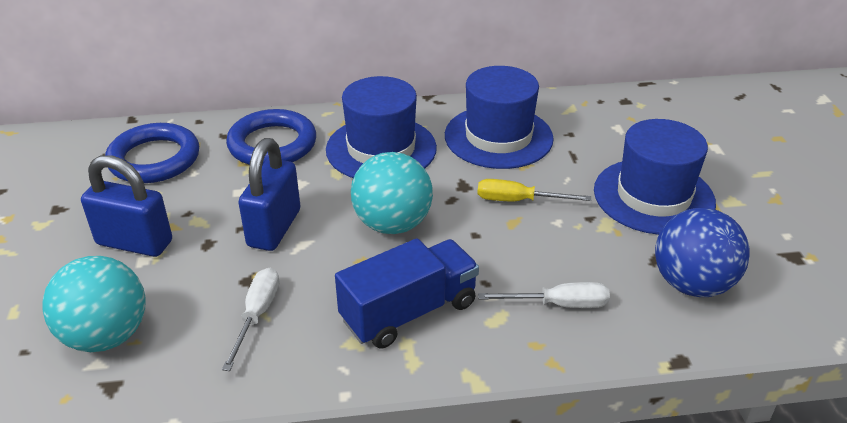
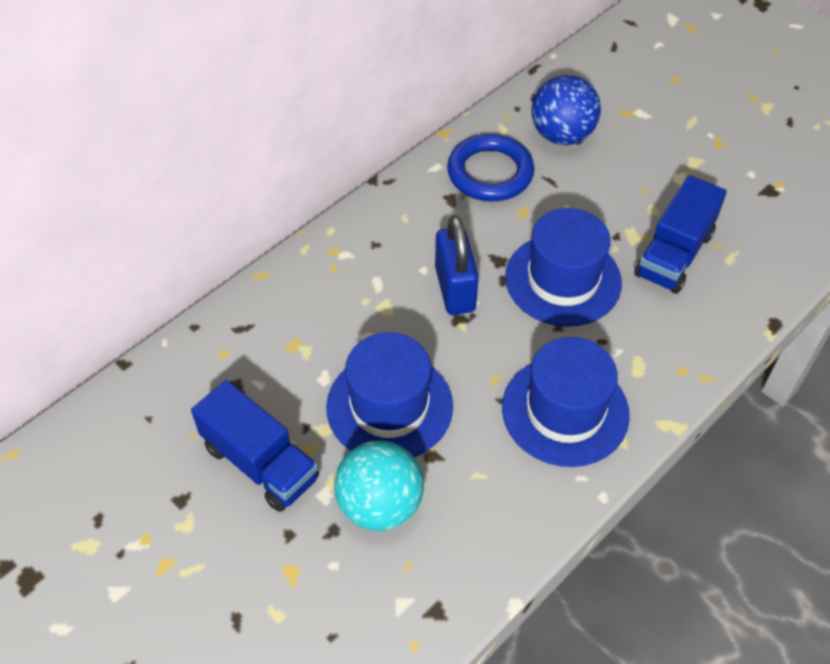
blue padlock: [81,155,172,257] [238,138,300,251] = 2 -> [435,215,479,315] = 1
blue ring: [105,123,199,183] [226,109,316,165] = 2 -> [447,134,534,201] = 1
blue truck: [335,238,479,348] = 1 -> [191,380,319,512] [634,175,727,294] = 2
turquoise ball: [43,256,146,352] [351,152,433,234] = 2 -> [334,441,424,531] = 1
white screwdriver: [222,268,279,371] [478,282,610,308] = 2 -> none = 0
yellow screwdriver: [477,179,591,201] = 1 -> none = 0

